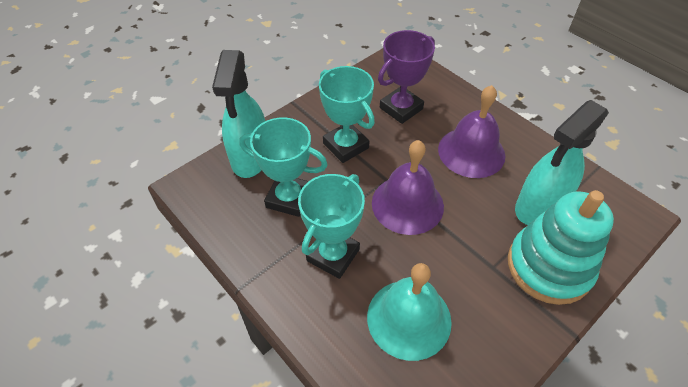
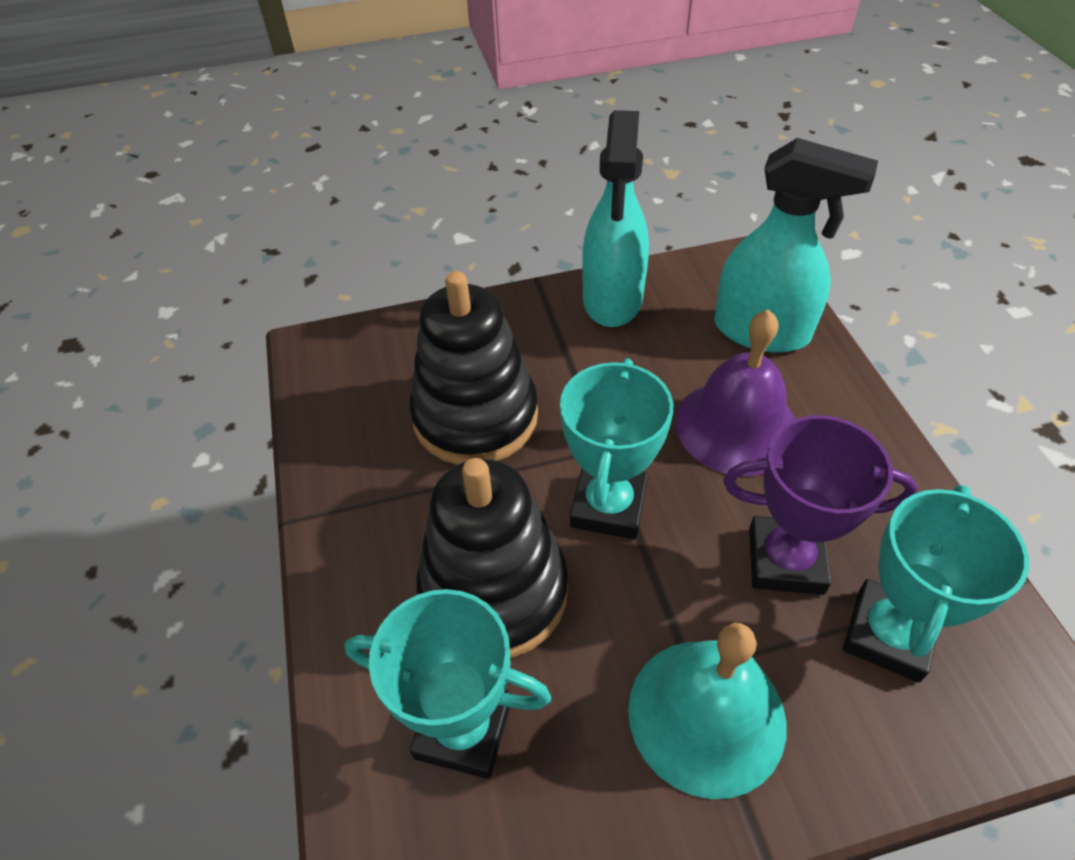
black stacking toy: none = 0 -> [409,271,538,465] [416,458,568,658] = 2
purple bell: [372,140,444,235] [438,85,506,178] = 2 -> [676,309,795,476] = 1
turquoise stacking toy: [508,190,614,305] = 1 -> none = 0

